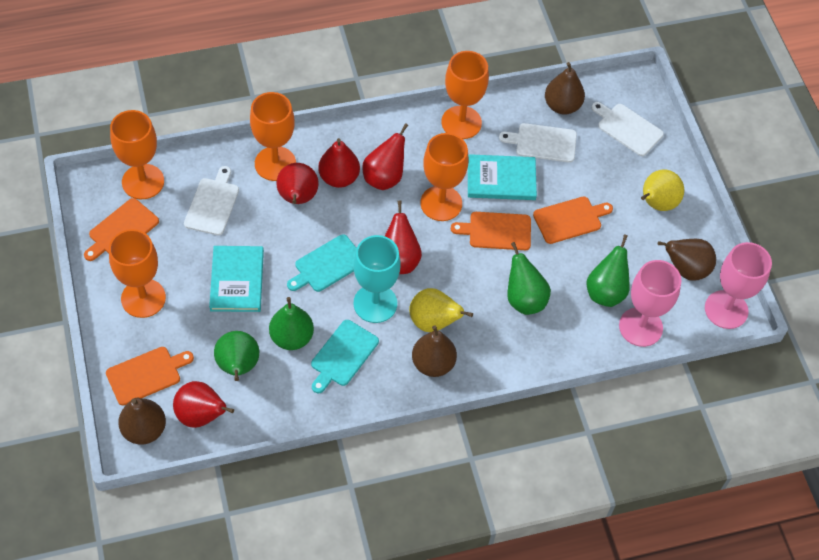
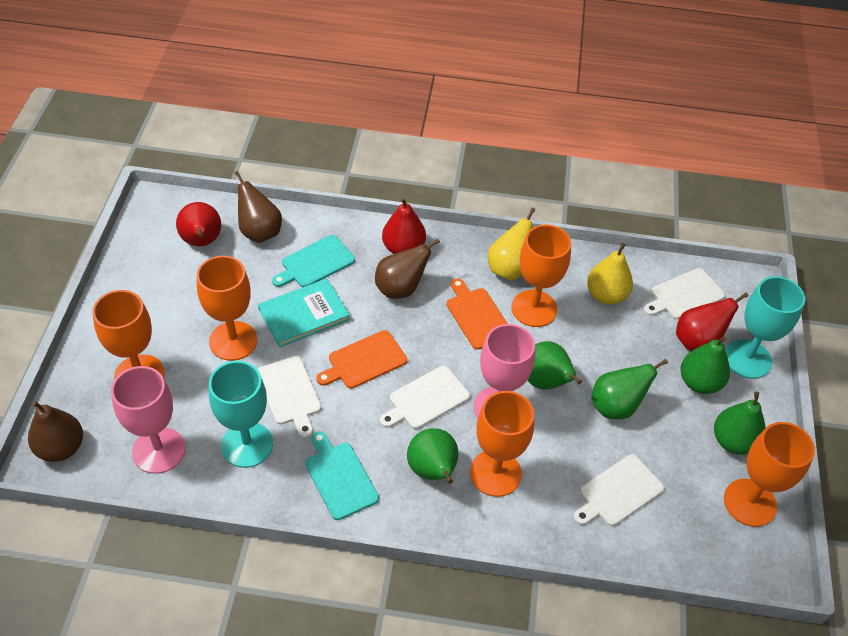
brown pear: [118,398,166,445] [412,325,457,377] [545,62,585,115] [658,239,716,281] = 4 -> [28,401,83,462] [235,171,282,243] [375,238,440,299] = 3
green pear: [214,331,259,381] [269,297,314,350] [507,242,551,315] [587,235,630,307] = 4 -> [407,428,458,484] [528,341,582,390] [592,359,668,419] [681,336,730,394] [714,392,766,455] = 5
orange cutting board: [84,198,159,261] [106,347,194,406] [451,212,531,250] [533,196,613,244] = 4 -> [316,330,407,389] [447,278,508,350] = 2
red pear: [173,381,234,428] [276,163,319,204] [318,138,360,188] [362,123,408,190] [385,200,422,274] = 5 -> [176,202,221,246] [382,197,426,254] [676,292,748,351] = 3
turquoise book: [209,246,264,312] [468,154,537,200] = 2 -> [258,279,350,348] = 1
turquoise goblet: [353,235,401,323] = 1 -> [209,361,273,468] [725,276,805,379] = 2
white cutting board: [184,166,239,235] [499,123,577,163] [591,102,664,156] = 3 -> [257,356,321,438] [380,366,470,429] [574,454,664,526] [644,268,725,319] = 4

